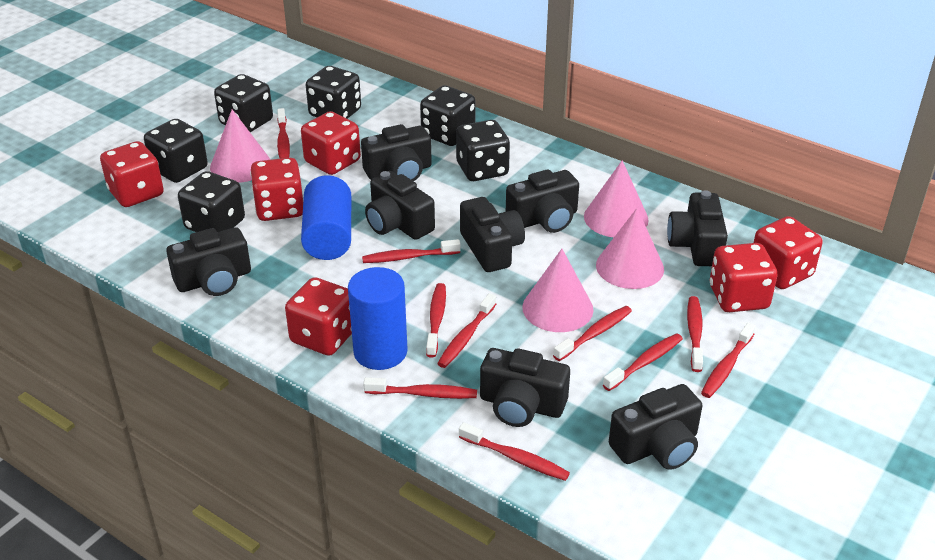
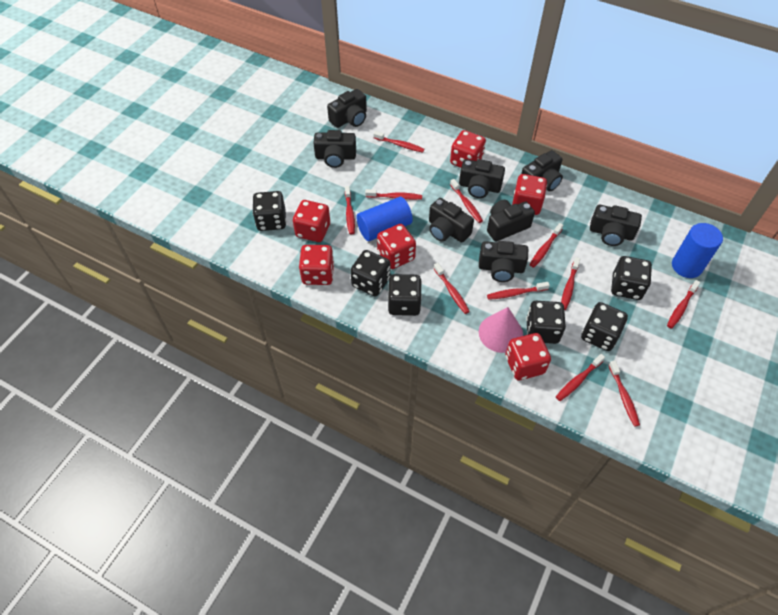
pink cone: [210,109,270,183] [522,249,593,332] [584,160,649,237] [596,208,664,289] = 4 -> [479,307,523,353] = 1
red toothbrush: [277,108,290,159] [362,239,461,263] [363,377,477,399] [426,283,446,358] [437,293,496,368] [459,422,570,481] [553,306,632,361] [603,333,683,391] [687,296,703,372] [701,322,756,398] = 10 -> [345,186,355,234] [365,189,422,200] [373,131,424,153] [433,263,470,314] [450,179,483,223] [487,282,550,300] [530,223,563,268] [556,354,605,401] [561,257,580,310] [609,361,640,427] [667,280,700,329] = 11

